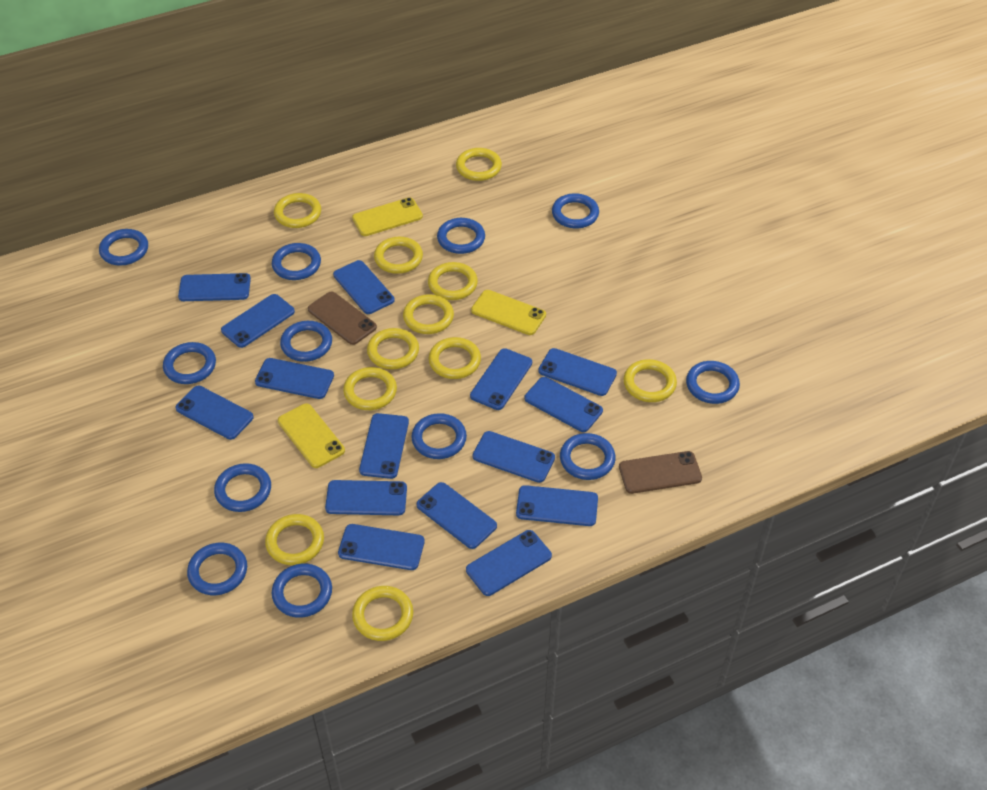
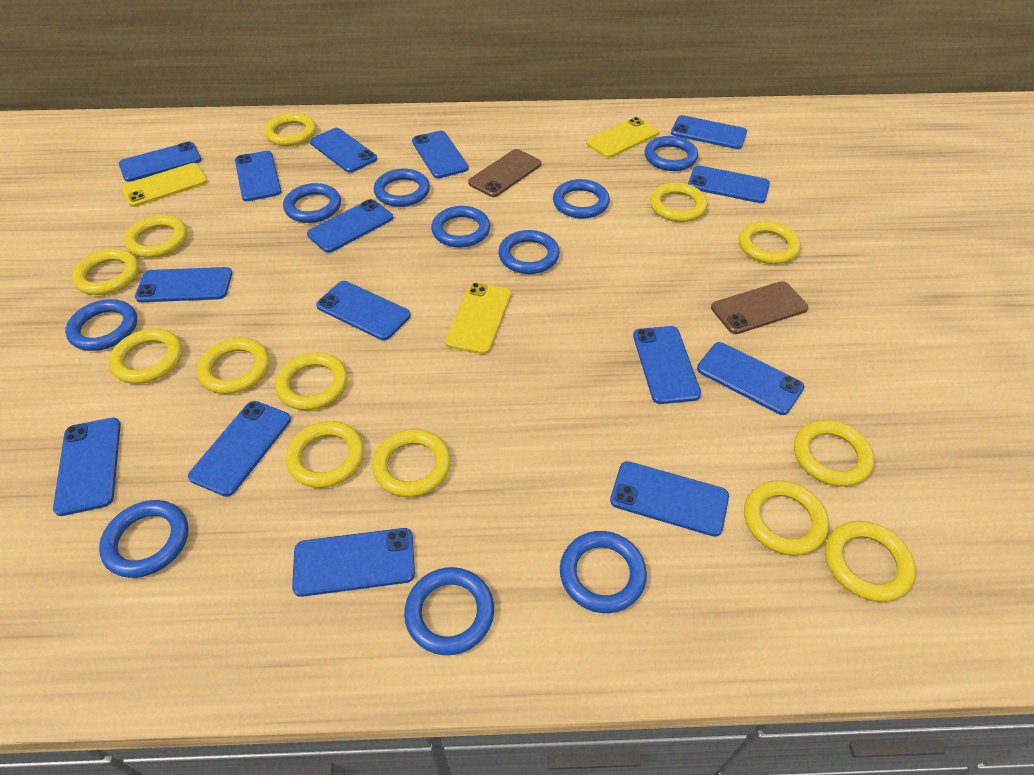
blue ring: [99,229,148,266] [163,342,216,384] [187,543,247,595] [214,463,271,512] [272,243,321,280] [272,564,332,618] [280,321,332,362] [411,413,467,459] [437,218,485,254] [552,193,599,229] [560,433,616,480] [686,361,740,404] = 12 -> [65,299,137,351] [99,500,189,578] [283,183,341,223] [374,169,430,207] [404,567,494,655] [431,206,490,248] [498,230,560,274] [553,179,610,219] [560,531,647,613] [645,136,698,171] = 10
yellow ring: [265,514,324,565] [274,193,321,228] [343,367,397,410] [352,586,413,641] [367,328,419,369] [374,237,423,274] [403,294,454,334] [428,262,478,300] [429,337,481,379] [456,148,502,181] [624,359,677,402] = 11 -> [72,249,139,295] [109,329,182,384] [124,215,187,258] [197,338,270,394] [264,113,316,146] [275,352,348,410] [286,421,364,488] [372,429,451,497] [650,182,708,222] [739,221,801,264] [744,480,829,555] [794,420,874,487] [825,521,916,602] = 13

